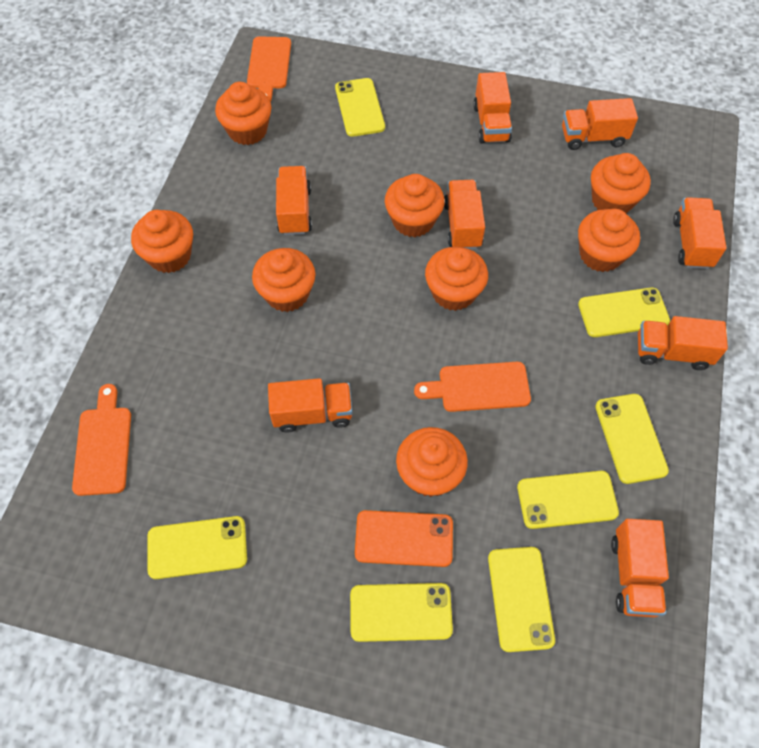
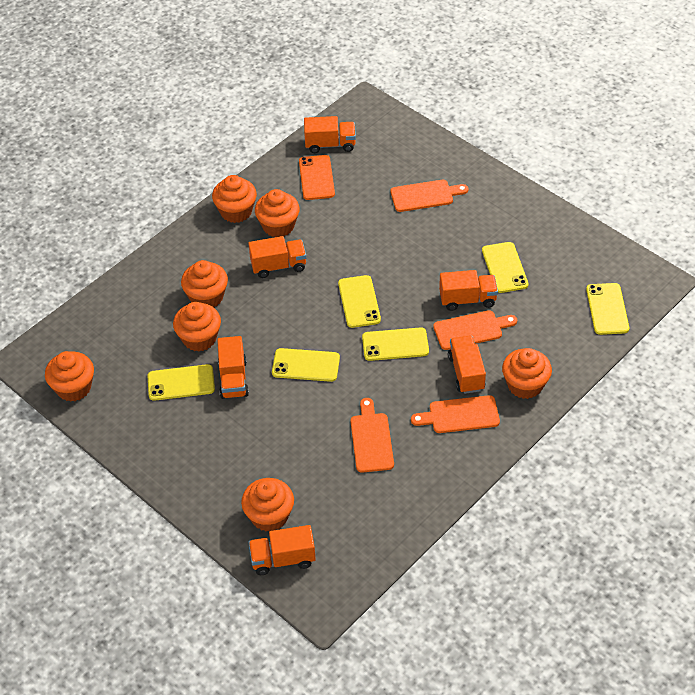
orange cupcake: [131,210,193,273] [215,82,272,145] [252,248,315,312] [385,174,445,237] [396,427,468,497] [425,247,488,311] [578,209,640,272] [591,153,651,213] = 8 -> [45,351,94,402] [173,302,221,352] [181,260,228,307] [212,175,257,223] [241,478,294,532] [255,189,300,237] [502,348,552,399] = 7
orange cutting board: [72,384,131,496] [247,36,291,102] [414,362,531,412] = 3 -> [351,398,394,473] [390,180,468,212] [411,395,500,433] [433,310,517,350] = 4
orange truck: [268,378,353,432] [276,166,312,235] [444,180,485,249] [473,72,512,144] [562,98,638,150] [611,519,669,617] [638,316,728,370] [673,197,727,269] = 8 -> [217,336,249,399] [248,236,307,278] [249,525,316,575] [304,116,356,153] [439,270,498,311] [448,336,486,394] = 6
yellow phone: [148,516,247,579] [335,78,385,137] [350,583,453,642] [488,547,555,652] [517,471,619,529] [578,287,670,337] [595,394,669,484] = 7 -> [148,364,215,401] [272,348,340,382] [338,275,381,328] [362,327,429,361] [482,242,528,293] [586,283,629,335] = 6

